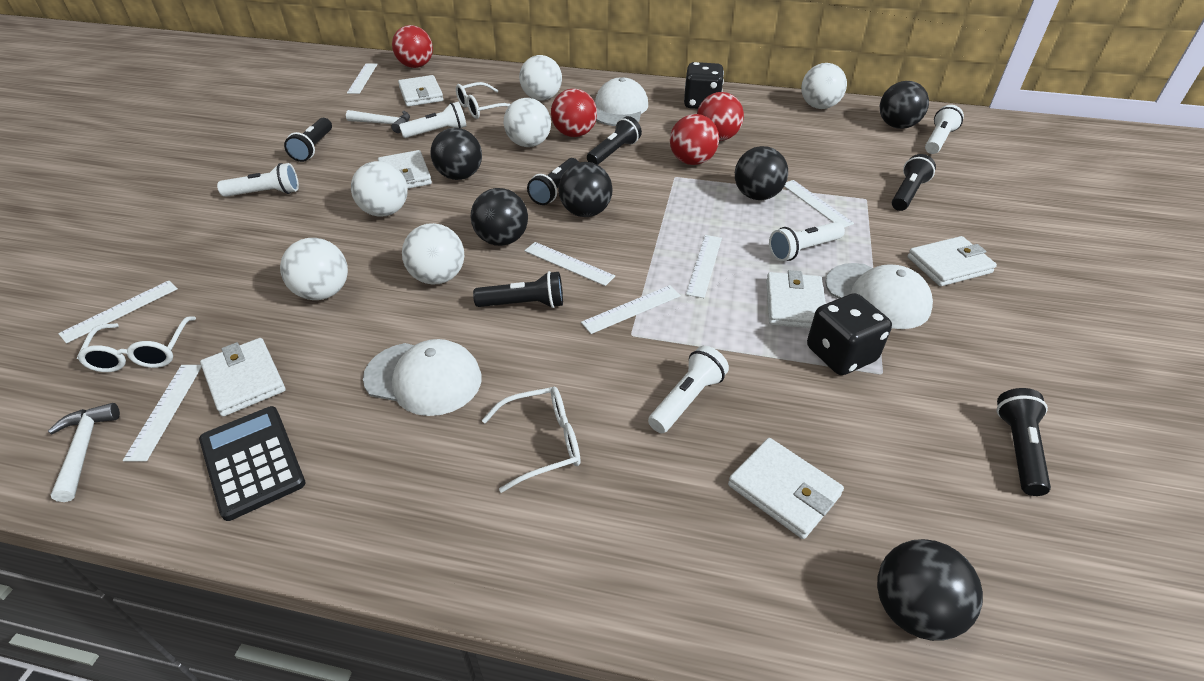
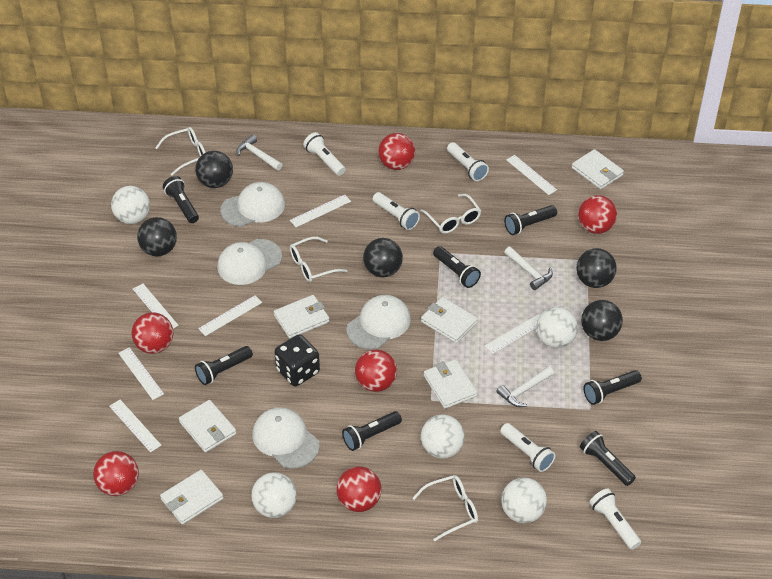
black ball: [430,128,482,180] [471,188,528,246] [558,162,613,217] [735,146,788,200] [877,539,983,641] [880,81,929,129] = 6 -> [137,217,177,256] [195,151,233,188] [363,238,403,277] [576,248,617,288] [581,300,623,341] = 5
black calculator: [199,406,305,521] = 1 -> none = 0
black dice: [684,62,724,109] [807,293,892,375] = 2 -> [274,334,320,386] = 1
black flashlight: [284,118,332,162] [473,271,563,308] [527,158,579,205] [587,116,642,165] [892,154,936,211] [996,388,1051,496] = 6 -> [163,176,199,223] [195,346,253,385] [342,411,402,451] [433,246,481,288] [504,205,557,235] [580,431,636,486] [583,370,642,405] = 7
red ball: [392,25,433,68] [551,89,597,137] [670,114,719,165] [697,92,744,141] = 4 -> [93,451,139,496] [132,312,173,354] [336,467,382,512] [355,349,397,392] [378,133,415,170] [578,195,617,234] = 6
white ball: [280,238,348,300] [351,161,408,217] [402,223,464,285] [504,98,551,147] [519,55,562,101] [801,63,847,109] = 6 -> [111,186,150,224] [251,473,297,518] [421,414,465,459] [501,477,547,523] [536,307,578,348] = 5
white cap: [363,339,482,416] [595,77,648,126] [825,263,933,329] = 3 -> [217,239,282,285] [220,182,285,227] [252,407,320,469] [346,295,411,350] = 4
white glasses: [77,316,196,372] [456,82,511,119] [482,387,580,493] = 3 -> [155,127,206,176] [290,237,348,282] [412,475,478,541] [420,194,481,234] = 4
white hammer: [48,403,120,502] [346,110,410,133] = 2 -> [236,135,283,171] [497,366,554,407] [504,247,553,290] = 3

